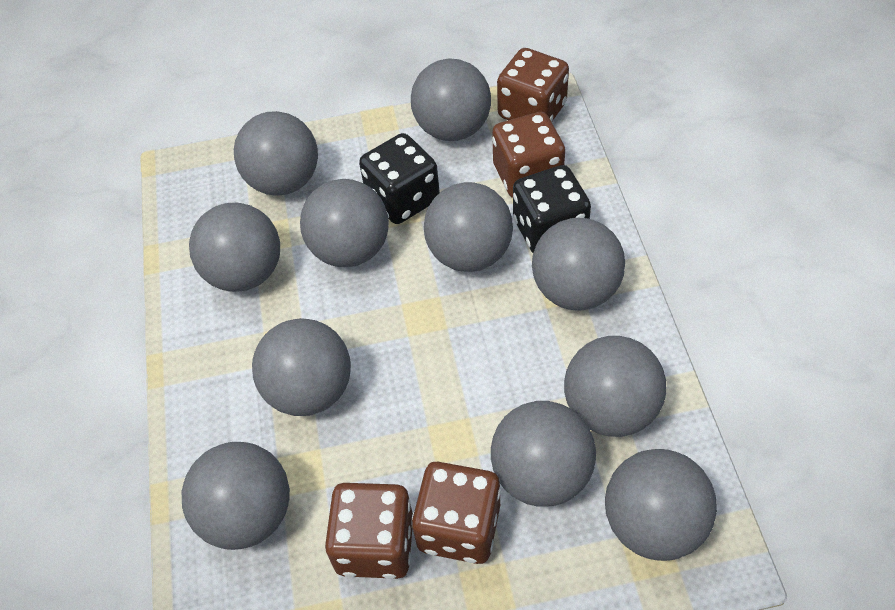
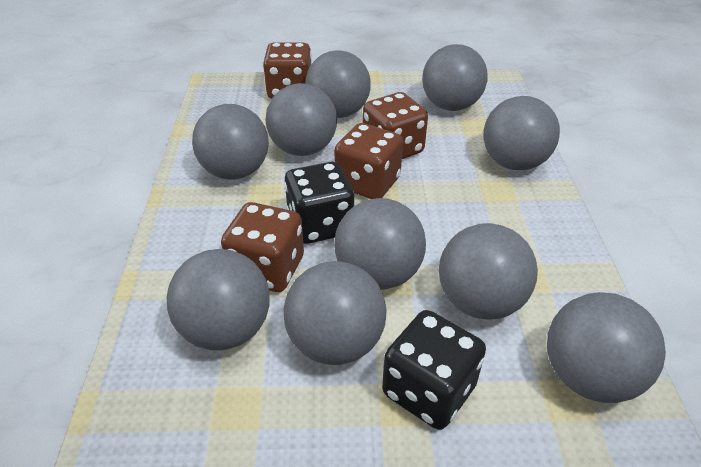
grey ball: [182,442,290,550] [189,203,280,292] [234,111,318,196] [252,318,351,416] [300,179,389,267] [411,59,491,141] [424,182,513,272] [491,401,596,507] [532,218,625,311] [564,336,666,437] [605,449,717,561] = 11 -> [167,249,270,350] [192,104,269,180] [265,83,337,156] [283,261,386,365] [305,50,371,118] [334,198,426,290] [422,44,488,111] [439,223,538,320] [483,96,560,170] [547,292,666,403] = 10

